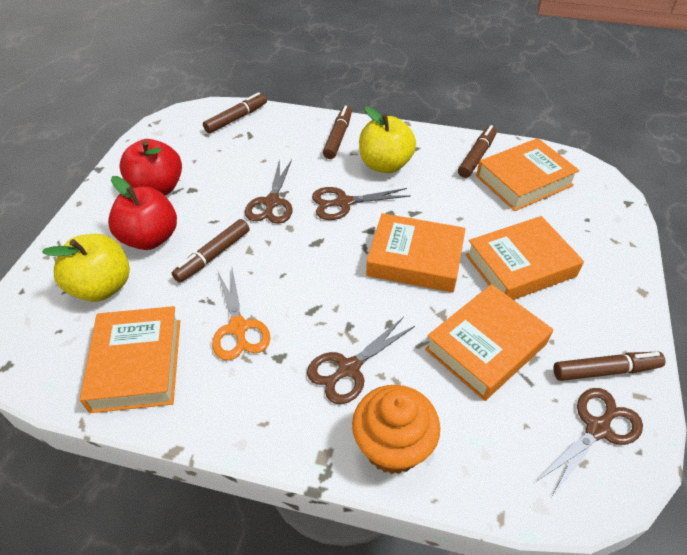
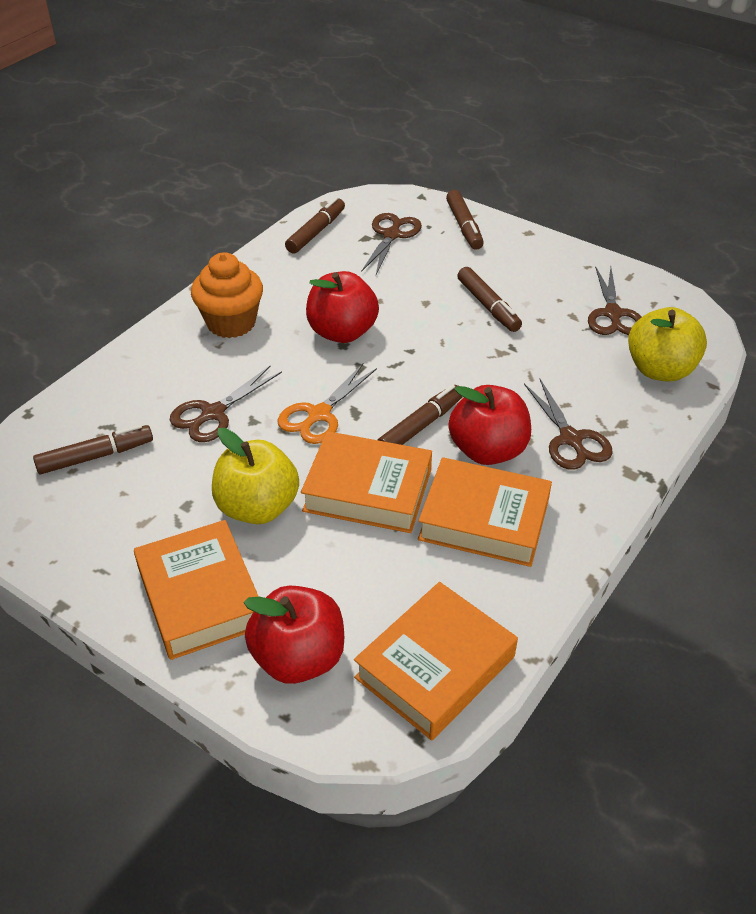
orange book: [80,306,180,413] [366,213,466,293] [425,284,553,401] [466,216,584,300] [476,138,580,211] = 5 -> [134,520,259,660] [301,431,432,533] [354,582,518,741] [418,457,552,567] = 4
red apple: [108,176,177,250] [119,139,182,196] = 2 -> [243,585,344,684] [306,271,379,343] [449,385,531,465] = 3

